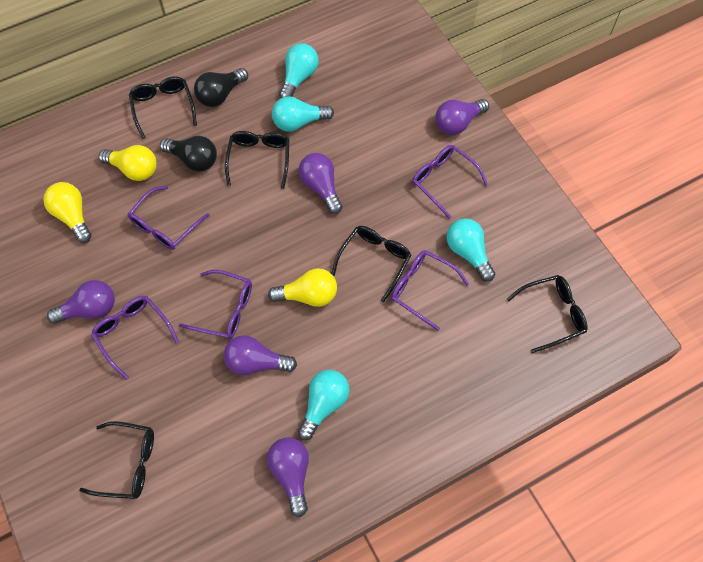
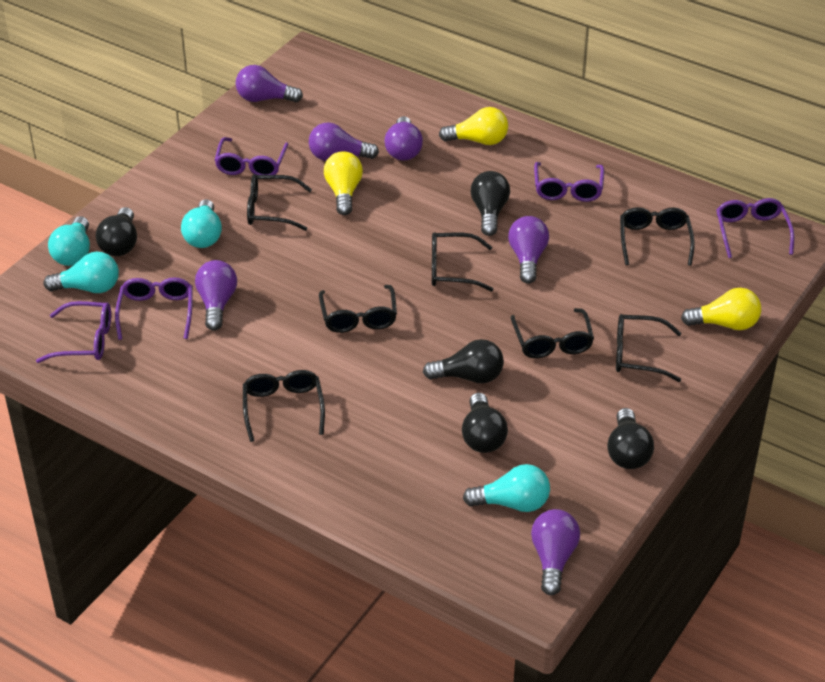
black glasses: [79,421,154,499] [129,76,197,139] [225,131,289,189] [331,226,411,302] [507,275,588,353] = 5 -> [243,370,325,442] [247,174,312,231] [319,285,397,333] [432,232,494,292] [511,308,594,358] [616,314,681,382] [620,207,695,266] = 7
black light bulb: [160,136,217,172] [194,68,248,107] = 2 -> [96,207,137,256] [423,339,504,383] [462,393,508,453] [470,171,510,236] [607,408,654,469] = 5
purple light bulb: [47,280,115,324] [224,335,297,375] [267,437,309,517] [298,153,343,214] [436,99,489,135] = 5 -> [195,260,237,331] [235,65,303,102] [309,122,379,161] [385,116,423,161] [508,216,549,284] [531,509,580,595] = 6

